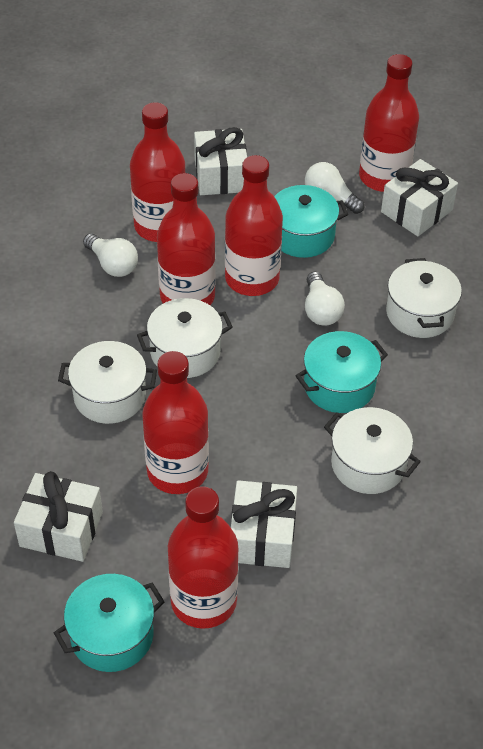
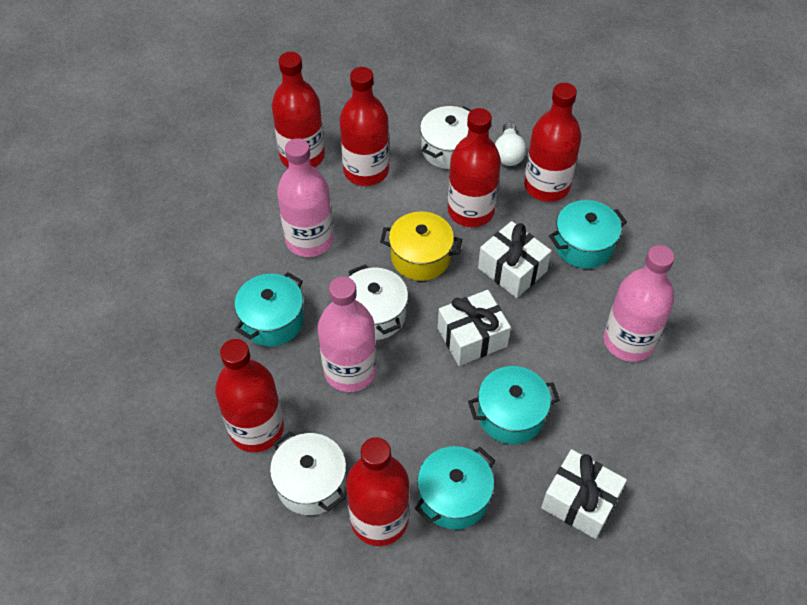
pink bottle: none = 0 -> [277,138,333,257] [318,276,377,392] [603,245,675,362] = 3
turquoise pot: [54,574,165,672] [274,185,348,258] [295,331,388,413] = 3 -> [235,272,304,346] [414,446,495,529] [468,366,560,444] [549,200,627,269] = 4
white gift: [14,471,103,562] [194,127,247,195] [231,480,297,568] [381,159,458,236] = 4 -> [438,290,511,366] [478,221,551,298] [541,449,627,539] = 3
white light bulb: [83,233,138,277] [305,162,364,214] [305,272,345,325] = 3 -> [495,122,526,166] = 1
white pot: [58,341,157,424] [137,298,233,378] [324,407,421,494] [386,258,462,338] = 4 -> [270,431,346,515] [349,264,408,340] [420,106,472,169] = 3
yellow pot: none = 0 -> [380,211,462,281] = 1

